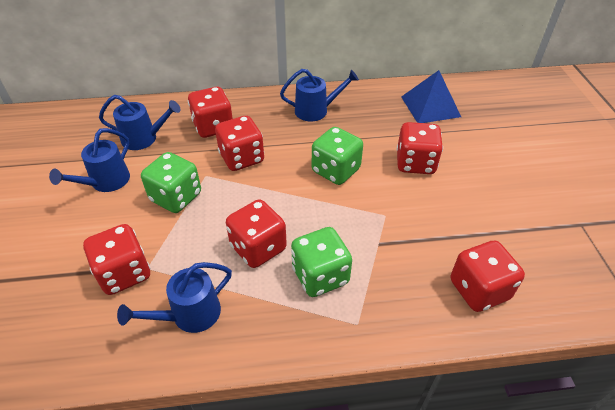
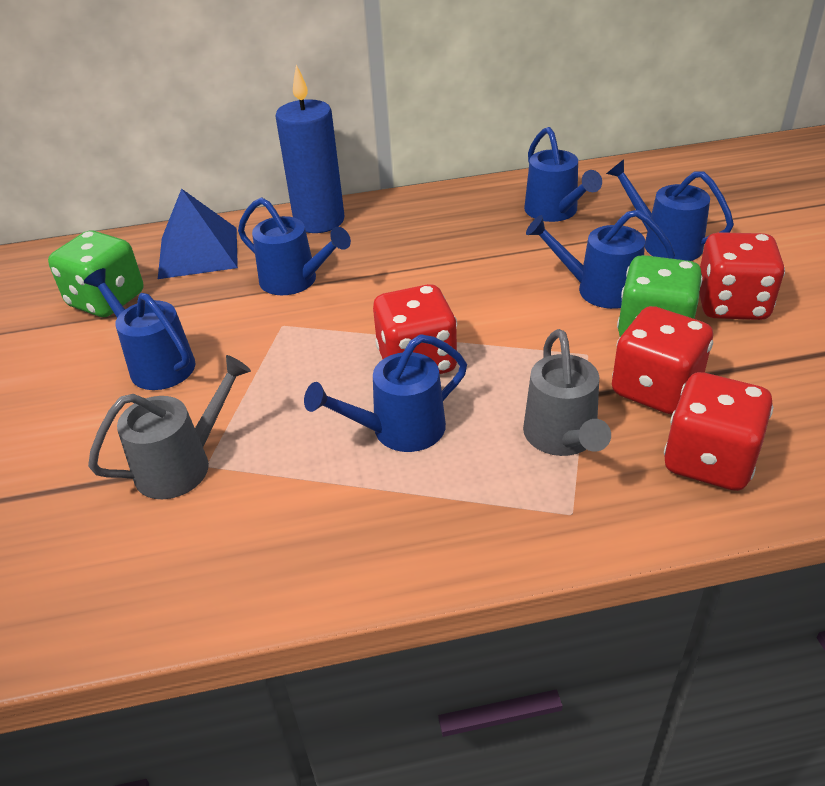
blue candle: none = 0 -> [275,65,344,233] = 1
blue watering can: [49,128,130,192] [99,95,181,150] [117,262,232,333] [280,69,359,121] = 4 -> [84,268,195,390] [238,197,351,295] [304,334,467,452] [524,127,602,222] [526,210,675,309] [606,159,734,261] = 6
green dice: [141,152,201,213] [291,227,352,297] [312,127,363,185] = 3 -> [48,230,144,317] [617,255,703,337] = 2
grey watering can: none = 0 -> [88,355,251,499] [523,329,611,456] = 2
red dice: [83,224,150,295] [188,87,233,138] [215,116,264,171] [226,199,287,268] [397,122,443,174] [451,241,525,312] = 6 -> [373,284,458,374] [612,306,713,414] [664,372,773,491] [699,232,785,320] = 4

